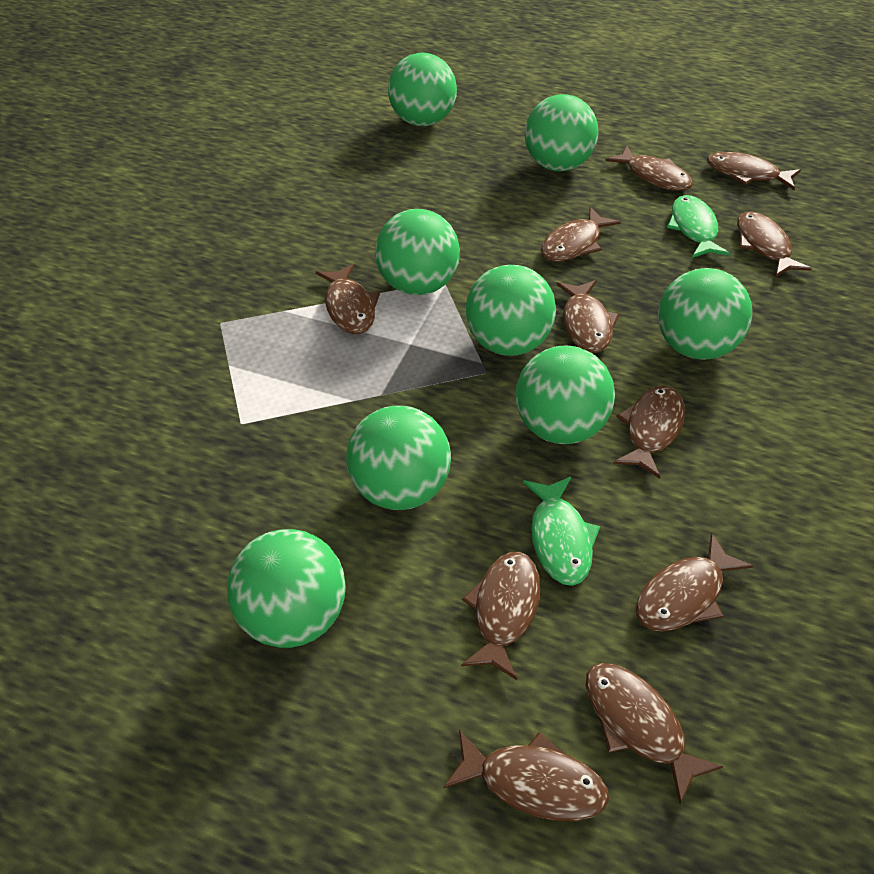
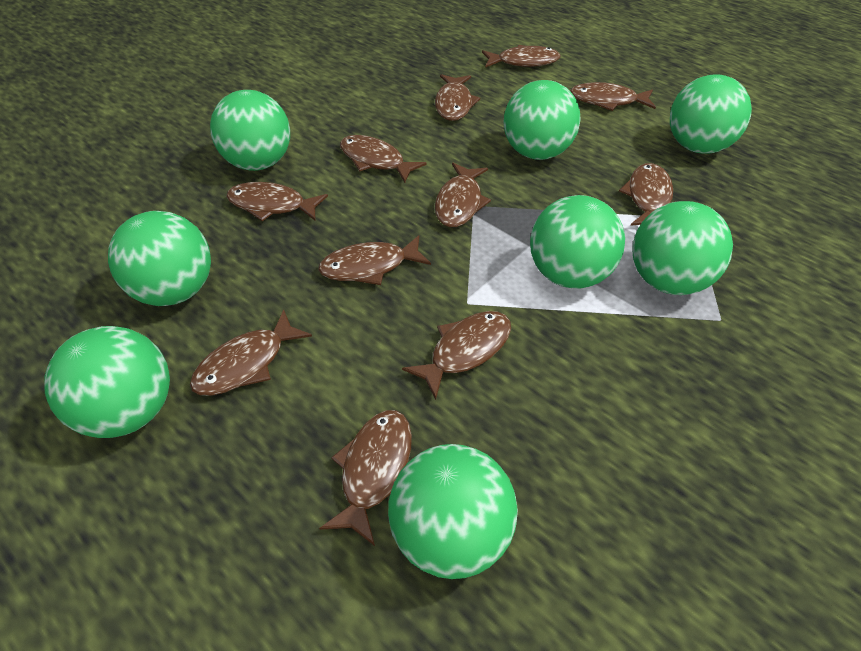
green fish: [523,477,600,586] [667,195,731,258] = 2 -> none = 0

